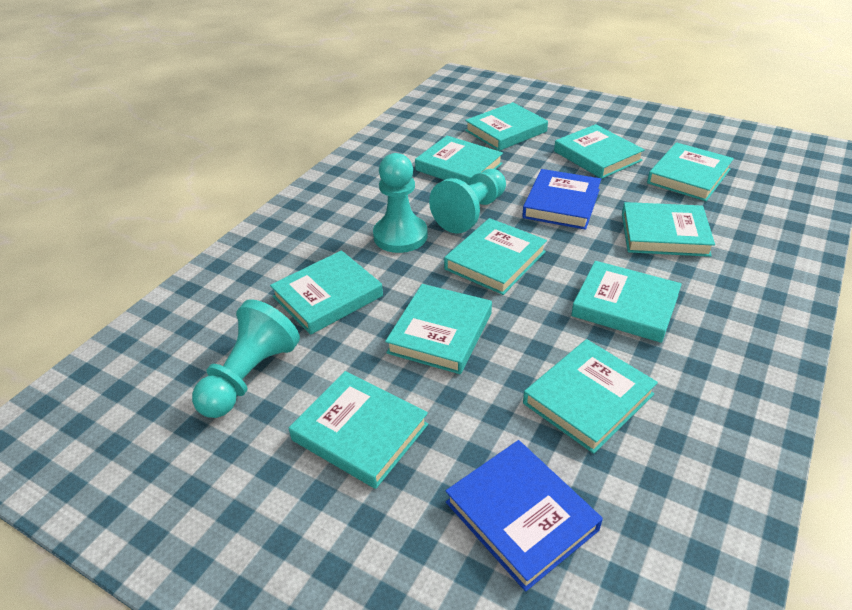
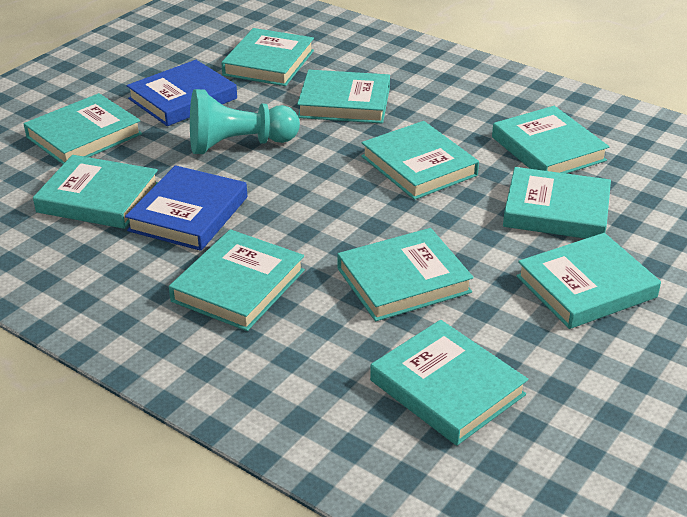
turquoise pawn: [192,299,300,418] [373,153,428,253] [429,169,506,234] = 3 -> [190,89,300,154] = 1

